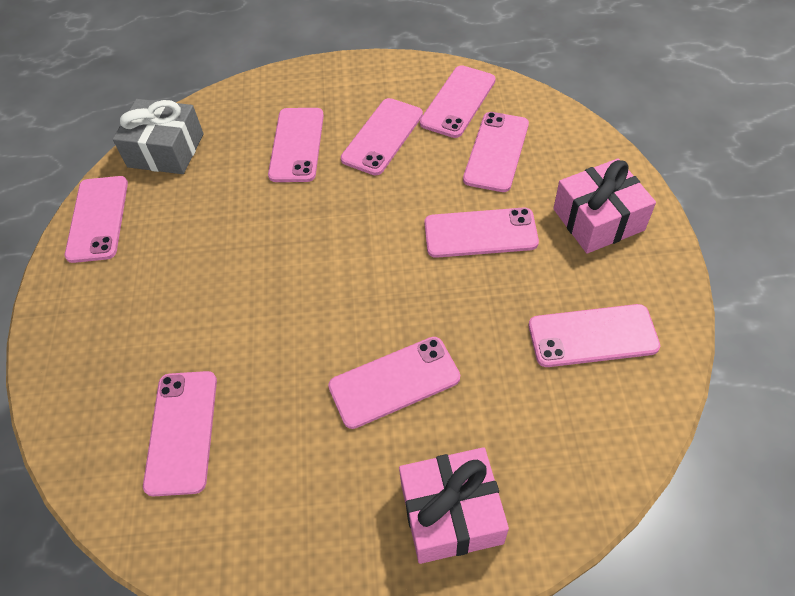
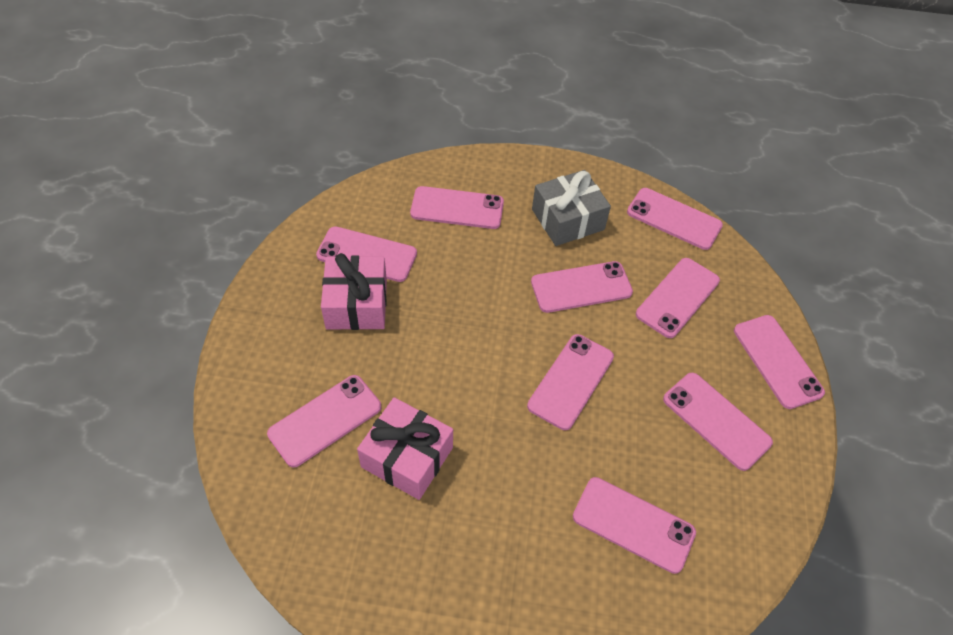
pink phone: [65,176,128,263] [143,371,217,497] [268,108,324,182] [328,337,460,429] [341,98,423,175] [420,65,496,138] [424,207,539,258] [463,112,529,192] [529,304,660,367] = 9 -> [267,375,381,467] [316,226,417,282] [410,186,504,229] [527,334,614,430] [531,261,633,313] [573,477,696,574] [627,188,723,250] [636,258,720,338] [663,373,773,471] [734,315,825,409] = 10

